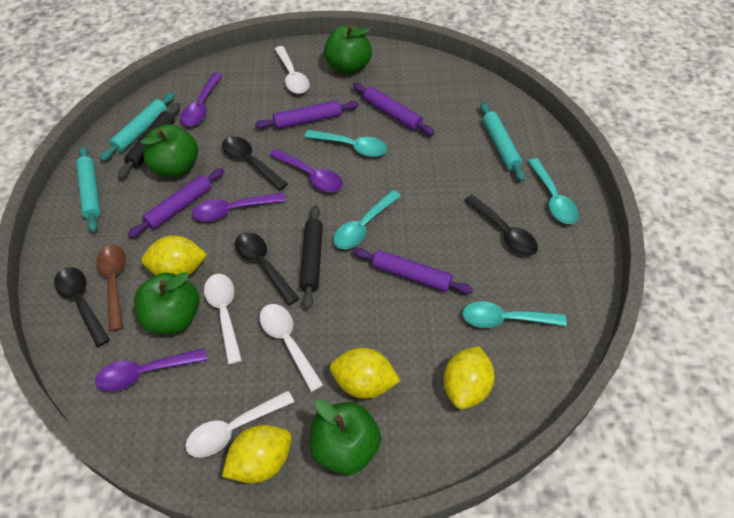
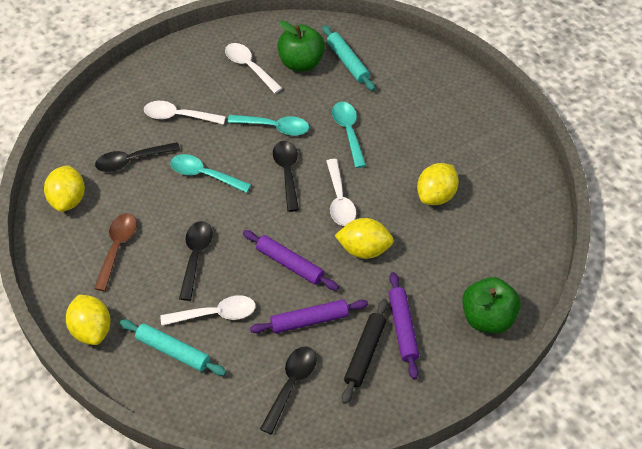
black rolling pin: [118,103,180,179] [300,205,323,309] = 2 -> [342,299,388,404] = 1
green apple: [134,272,199,334] [141,124,198,177] [309,399,381,475] [324,26,372,74] = 4 -> [277,20,325,71] [462,277,521,333] = 2
purple rolling pin: [128,168,224,238] [255,100,359,129] [353,83,435,135] [353,248,473,294] = 4 -> [243,230,339,291] [250,300,368,333] [388,272,419,379] = 3
purple spoon: [95,348,207,392] [180,73,223,126] [192,193,285,222] [270,148,343,192] = 4 -> none = 0
turquoise rolling pin: [76,146,101,232] [100,92,175,161] [480,102,525,182] = 3 -> [120,320,226,376] [322,25,375,91] = 2
turquoise spoon: [304,130,387,157] [333,190,401,249] [462,301,567,328] [528,158,579,224] = 4 -> [170,154,251,193] [227,115,309,136] [332,102,366,168] = 3

